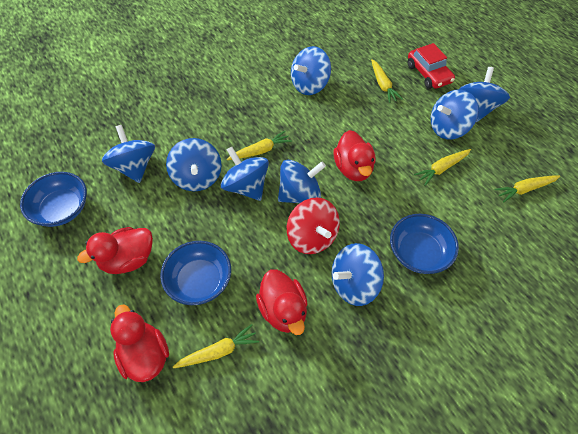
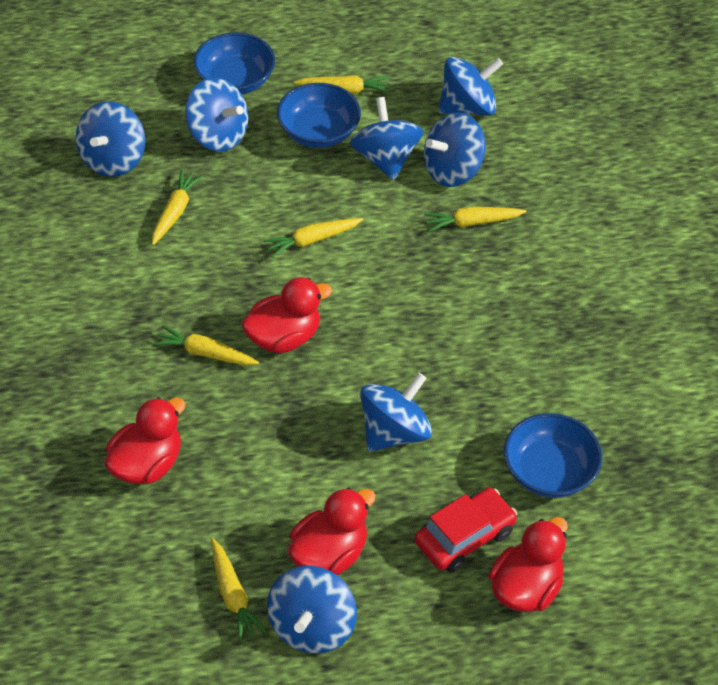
blue spinning top: [102,125,155,183] [166,138,222,191] [221,147,269,201] [278,160,326,203] [291,46,331,95] [331,243,384,306] [431,89,478,140] [460,67,510,122] = 8 -> [76,101,145,177] [185,78,248,152] [267,566,357,654] [350,97,423,180] [360,373,432,452] [424,112,485,187] [439,57,503,116] = 7
red spinning top: [287,198,340,254] = 1 -> none = 0
yellow carrot: [173,324,259,368] [227,131,292,160] [371,59,403,103] [414,149,471,186] [494,175,560,202] = 5 -> [152,170,203,245] [153,325,259,365] [211,538,267,642] [263,218,363,258] [294,76,390,94] [424,206,527,232] = 6

